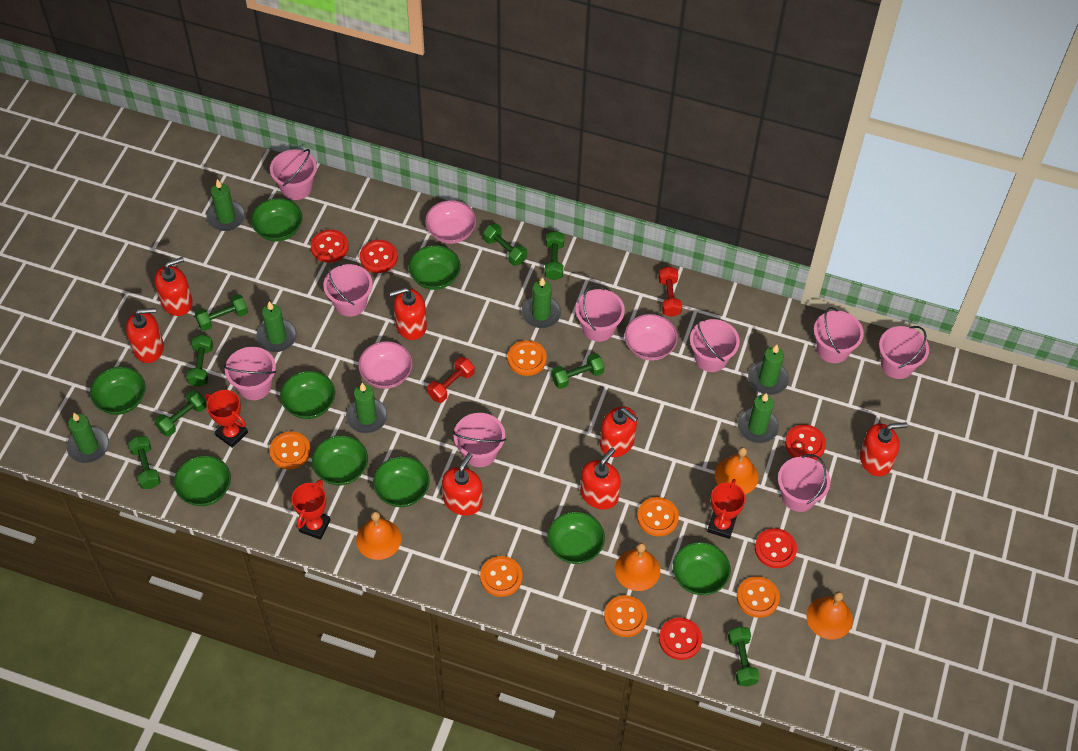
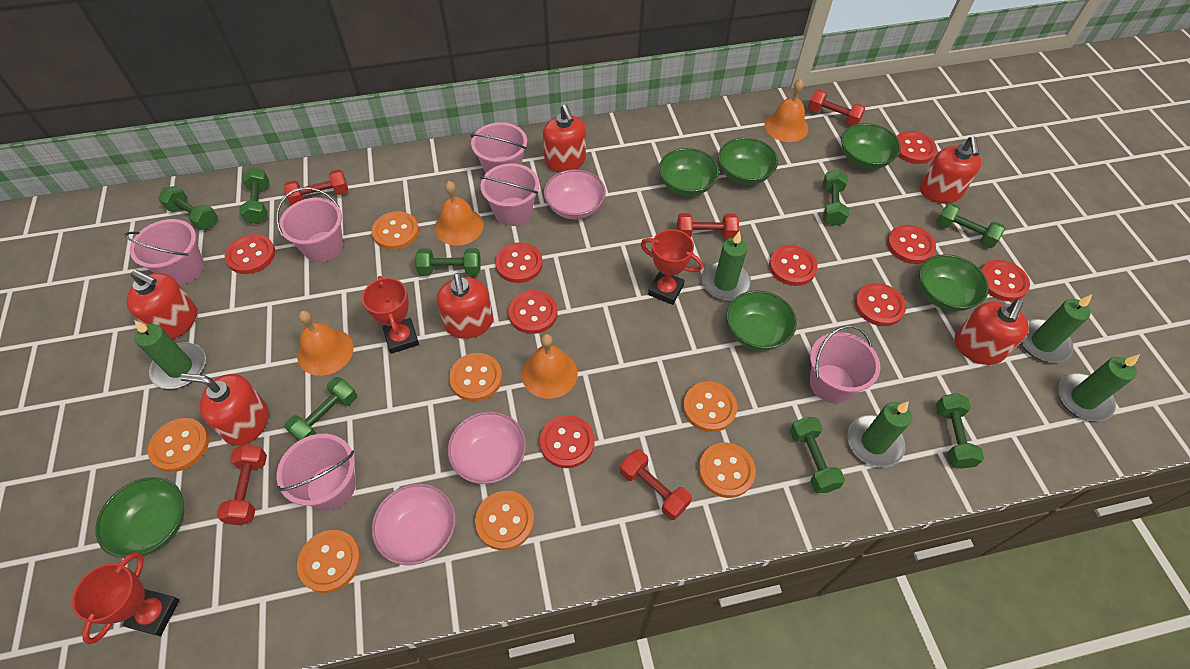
green bowl: [90,366,146,415] [174,455,231,506] [251,198,302,242] [280,371,335,419] [312,435,368,486] [373,456,430,507] [408,245,461,290] [547,511,605,564] [673,542,731,595] = 9 -> [95,477,184,558] [659,148,719,196] [718,138,778,185] [727,290,797,351] [841,123,901,169] [919,254,989,311] = 6
green candle: [66,413,109,463] [207,179,245,231] [256,301,297,352] [346,383,388,433] [521,277,561,328] [738,393,779,443] [748,345,789,395] = 7 -> [134,320,206,389] [701,231,751,300] [847,402,912,468] [1021,295,1092,363] [1058,354,1140,421] = 5
orange button: [269,432,311,469] [480,556,522,597] [508,340,547,376] [604,595,647,637] [637,497,679,536] [737,576,780,618] = 6 -> [148,418,209,472] [297,530,361,593] [372,211,419,250] [449,353,502,402] [475,491,534,551] [683,381,737,432] [698,442,756,498] = 7
pink bucket: [224,347,276,400] [270,149,317,200] [323,263,373,317] [453,413,506,467] [575,285,625,342] [690,319,740,372] [778,454,830,512] [814,307,864,363] [879,326,929,379] = 9 -> [125,219,204,285] [276,187,343,262] [277,434,356,510] [470,122,527,174] [480,163,539,226] [810,325,880,403] = 6
red button: [311,229,349,263] [360,240,398,273] [659,618,702,660] [755,528,797,568] [785,424,826,460] = 5 -> [225,234,275,274] [495,242,543,283] [508,290,558,334] [540,415,595,468] [769,245,818,286] [855,283,906,326] [887,225,936,264] [896,131,937,164] [980,260,1030,301] = 9
red dumbbell: [427,357,475,403] [659,266,682,317] = 2 -> [217,445,267,525] [284,169,348,205] [620,449,692,520] [677,213,739,239] [808,90,866,126] = 5
red soap dispenser: [126,308,164,363] [154,257,193,316] [390,287,427,340] [442,453,483,516] [580,448,621,509] [600,407,638,457] [860,422,908,476] = 7 -> [126,270,197,339] [180,373,269,446] [437,273,493,339] [543,105,586,172] [920,137,981,203] [954,299,1029,365] = 6

